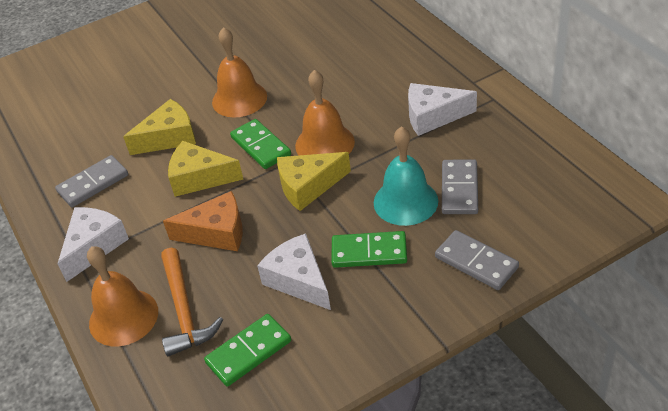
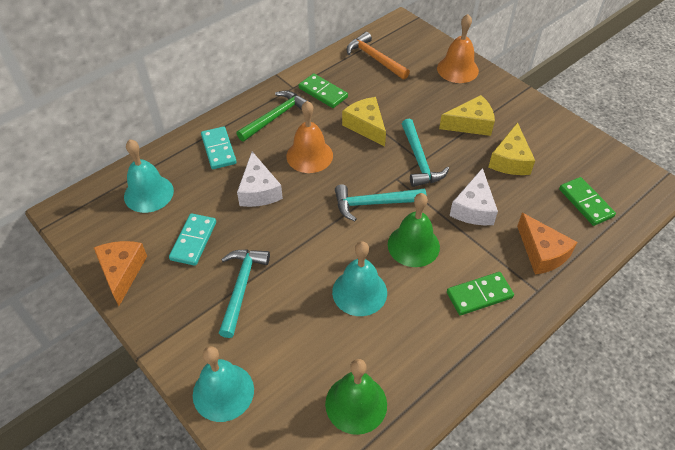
green bell: none = 0 -> [325,359,387,435] [388,193,440,267] = 2
green hammer: none = 0 -> [236,91,308,142] = 1
grey domino: [55,155,128,207] [435,230,519,290] [442,159,478,214] = 3 -> none = 0
orange bell: [87,246,158,346] [212,27,267,117] [295,70,355,155] = 3 -> [287,101,333,173] [437,14,479,83] = 2
orange cheese: [163,191,243,251] = 1 -> [94,241,147,306] [517,213,577,275] = 2
turquoise bell: [374,126,438,226] = 1 -> [124,139,174,213] [193,346,254,422] [332,241,387,316] = 3
turquoise domino: none = 0 -> [169,213,216,266] [201,126,237,169] = 2
turquoise hammer: none = 0 -> [219,250,270,338] [335,184,427,221] [402,119,449,187] = 3
white cheese: [57,207,129,282] [257,233,331,310] [408,83,477,136] = 3 -> [237,152,283,207] [449,168,498,225] = 2

